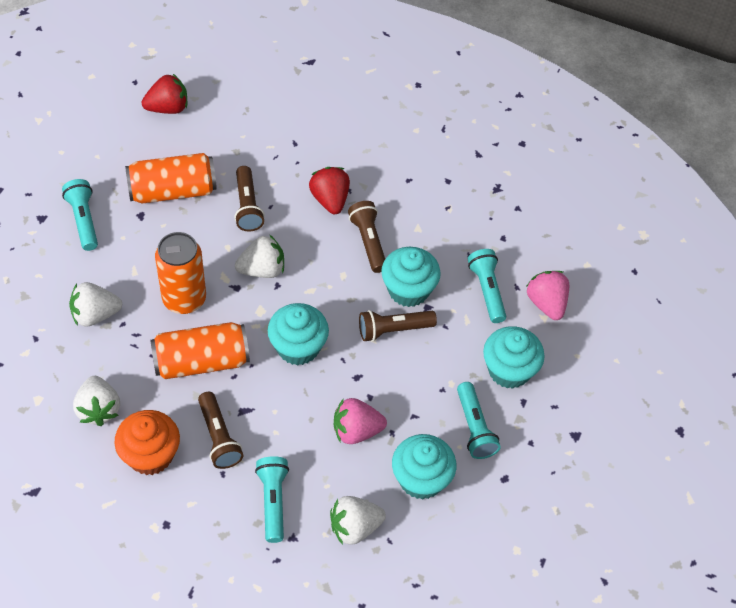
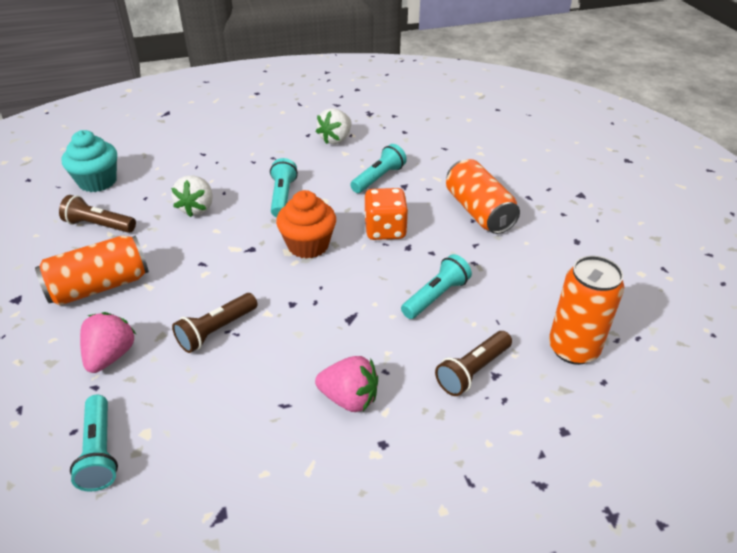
brown flashlight: [198,392,243,469] [234,166,265,231] [348,201,385,273] [359,310,437,342] = 4 -> [59,195,136,233] [172,293,258,353] [435,331,512,396] = 3
orange dice: none = 0 -> [365,188,408,240] = 1
red strawberry: [142,74,187,114] [309,167,350,214] = 2 -> none = 0
turquoise cupcake: [267,303,329,366] [381,247,441,307] [392,434,456,500] [483,326,545,389] = 4 -> [62,130,117,192] = 1
white strawberry: [69,282,122,327] [73,376,120,426] [235,235,284,278] [330,496,386,545] = 4 -> [171,175,213,217] [316,108,351,144] = 2

